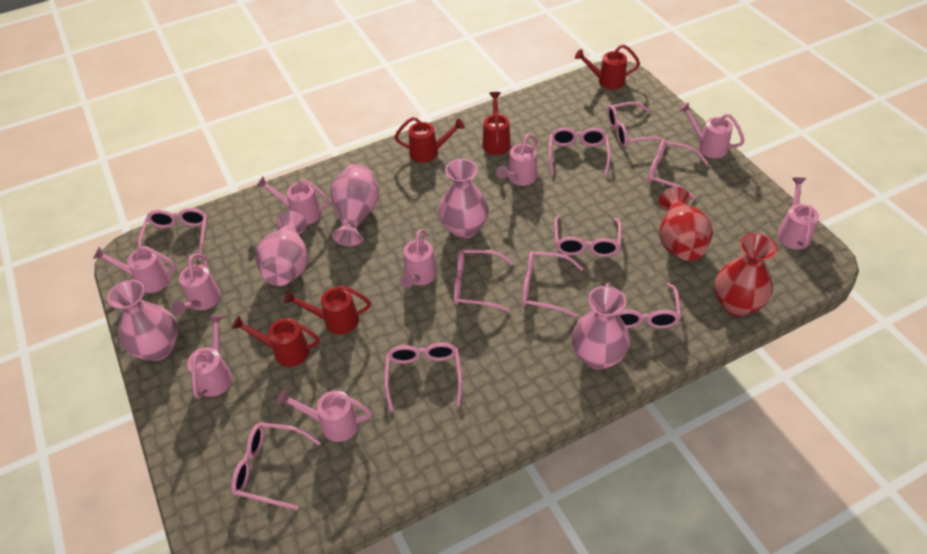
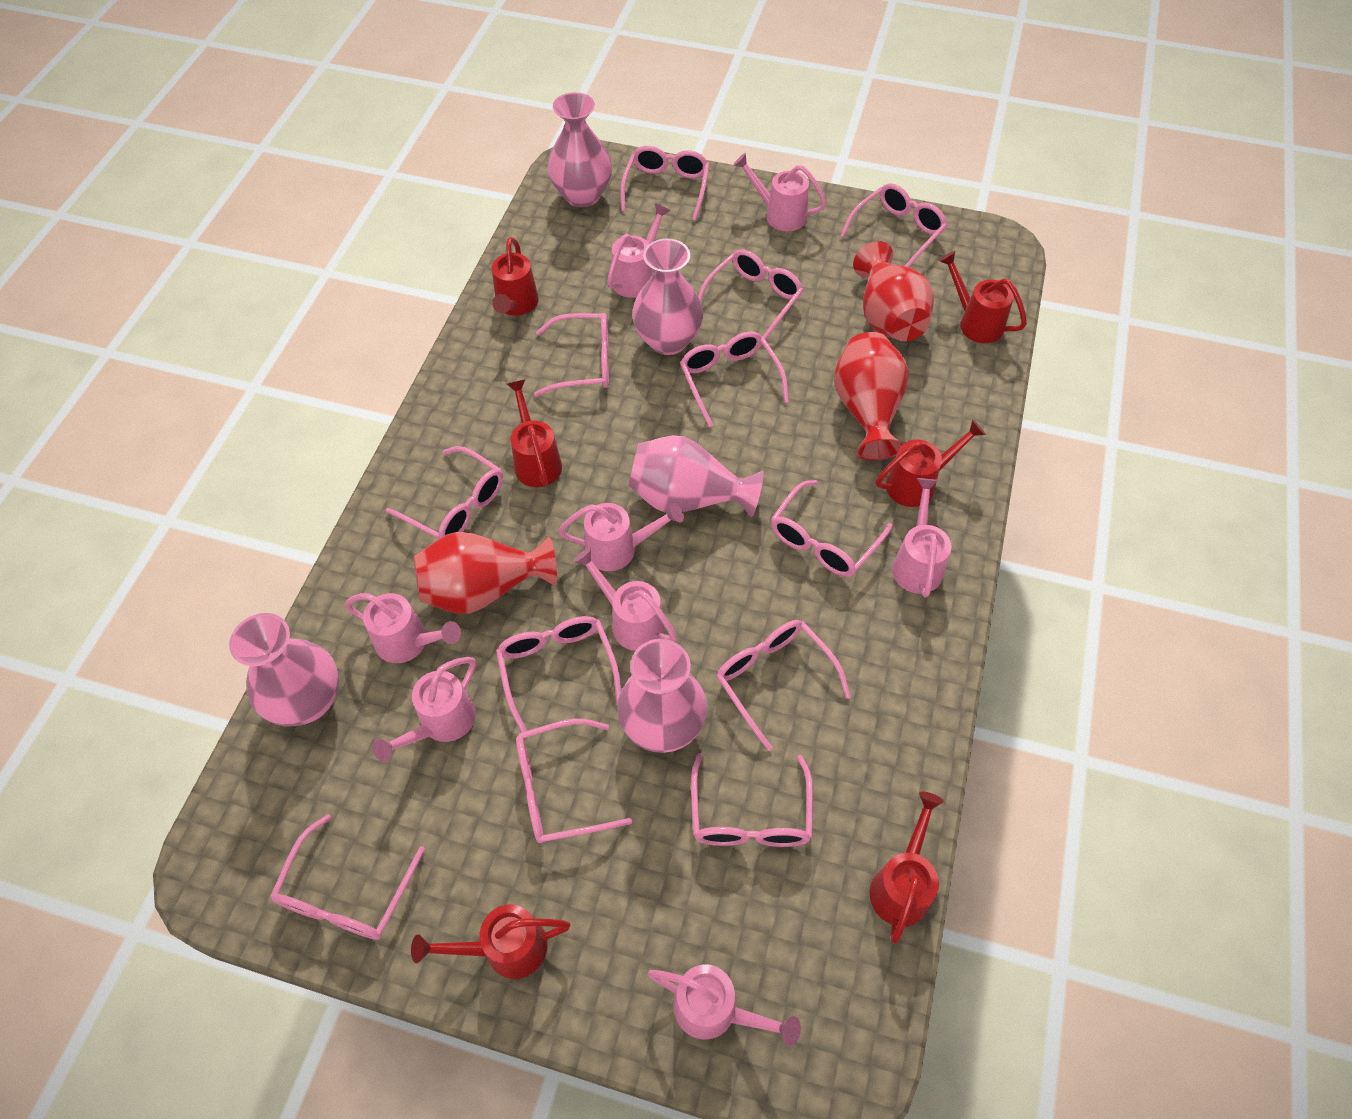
pink glasses: [138,208,207,260] [231,422,321,510] [384,343,462,412] [454,249,513,312] [522,251,584,318] [549,127,611,176] [554,216,622,257] [605,283,681,328] [607,102,667,147] [647,139,708,200] = 10 -> [270,814,425,940] [386,446,503,539] [496,616,621,733] [516,719,632,843] [534,313,609,397] [621,146,709,221] [680,331,789,427] [691,753,813,847] [698,250,803,340] [717,620,851,751] [771,480,892,577] [841,183,947,267] = 12
pink watering can: [93,246,176,293] [171,253,221,315] [187,315,232,399] [256,176,330,225] [277,389,372,442] [400,229,437,288] [496,134,538,186] [679,102,745,158] [777,178,819,249] = 9 -> [345,593,461,663] [372,657,476,762] [558,503,684,571] [573,548,677,651] [607,203,671,298] [648,964,801,1046] [733,153,827,231] [892,478,952,598] = 8
red vase: [659,187,713,261] [714,233,778,317] = 2 -> [414,531,557,614] [834,332,909,460] [853,241,934,341] = 3
red watering can: [232,316,320,367] [284,285,371,334] [394,117,465,163] [482,92,511,155] [575,45,640,90] = 5 -> [411,904,571,979] [492,237,539,316] [507,379,562,487] [869,792,944,943] [876,419,986,507] [939,251,1027,343] = 6

